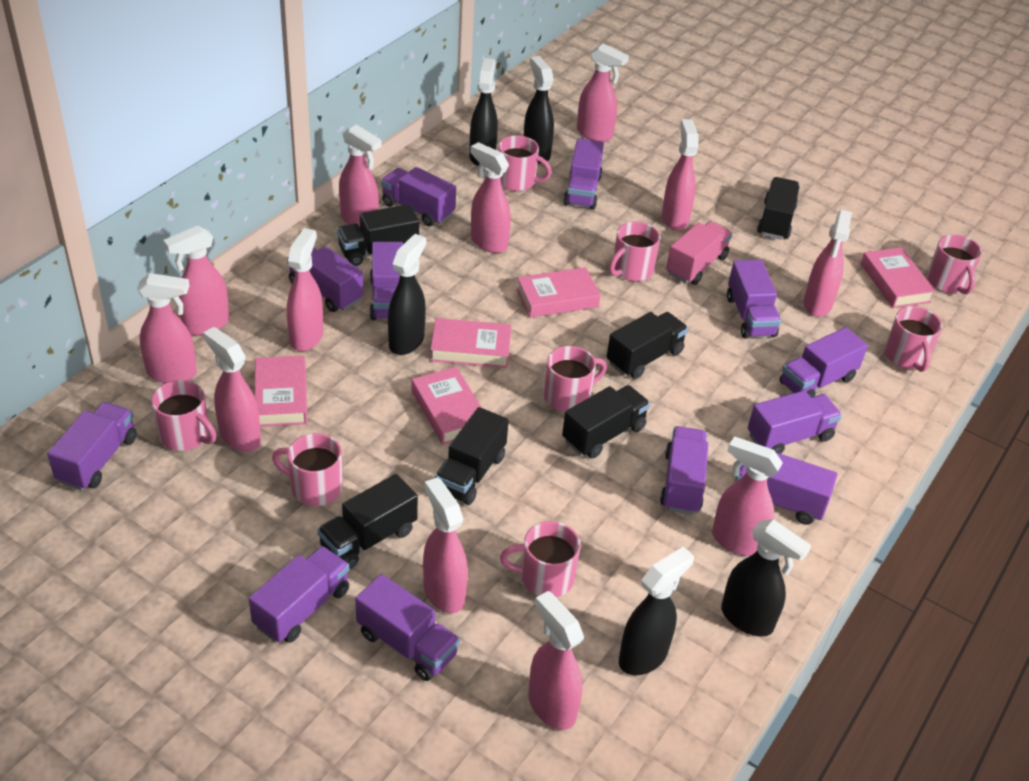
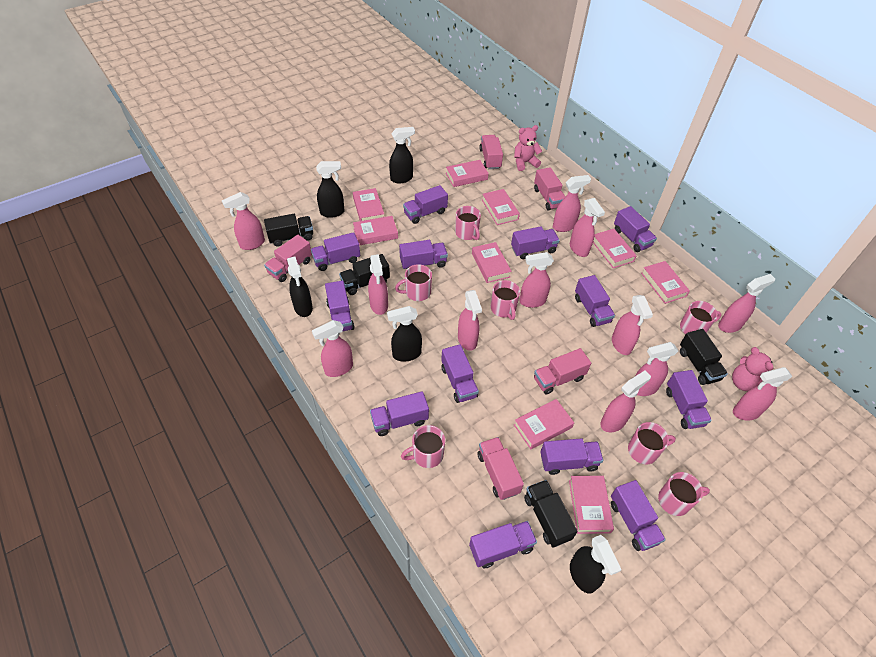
black truck: [317,474,418,569] [337,204,419,266] [435,407,509,505] [562,385,650,458] [607,312,688,379] [757,177,799,240] = 6 -> [264,214,313,247] [339,254,390,295] [524,480,578,548] [680,329,728,385] = 4
pink book: [255,355,307,427] [412,367,482,445] [430,318,511,368] [516,267,601,318] [861,247,935,308] = 5 -> [353,188,384,221] [353,216,398,245] [446,160,489,187] [472,242,512,283] [482,189,520,225] [514,399,574,449] [569,476,614,534] [593,229,637,268] [641,261,690,304] = 9
pink mug: [151,380,217,451] [272,433,343,506] [498,135,552,191] [500,521,581,597] [544,346,607,412] [609,222,661,281] [885,306,942,372] [927,234,982,294] = 8 -> [395,264,432,301] [401,425,445,468] [455,206,481,240] [491,280,520,320] [628,422,676,464] [658,472,710,516] [680,301,722,334] = 7
pink teddy bear: none = 0 -> [514,125,542,171] [732,347,773,391] = 2
pink truck: [666,221,732,285] = 1 -> [264,235,312,282] [478,437,524,500] [479,135,503,169] [534,167,566,211] [534,348,591,394] = 5
purple truck: [47,402,137,491] [249,546,349,643] [287,246,363,312] [355,574,460,681] [370,242,403,320] [381,167,456,226] [564,138,604,209] [660,426,708,514] [727,260,781,339] [735,453,837,525] [748,391,842,454] [780,327,868,397] = 12 -> [311,232,360,271] [325,280,355,332] [370,391,429,436] [399,240,448,269] [403,185,448,224] [441,344,479,403] [469,521,537,568] [511,226,560,259] [540,438,603,475] [575,275,615,327] [611,480,666,551] [614,206,657,252] [666,370,712,429] = 13

